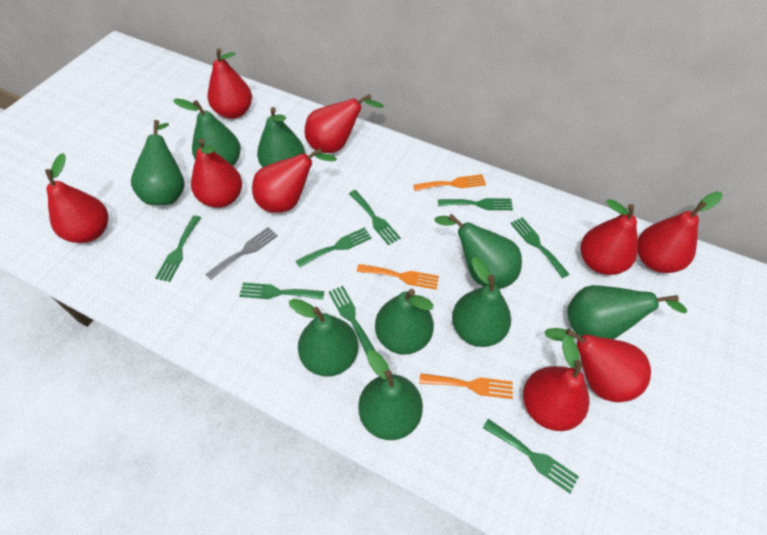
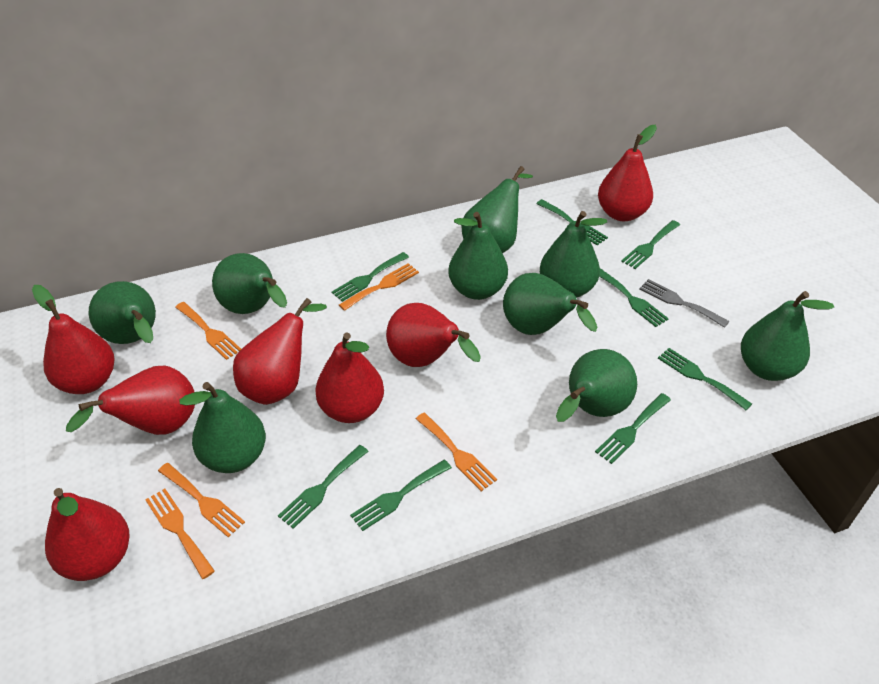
orange fork: [357,264,439,290] [413,174,486,191] [419,373,513,399] = 3 -> [145,489,215,579] [158,463,245,537] [175,302,241,360] [339,263,419,311] [416,413,497,491] = 5
red pear: [45,153,108,243] [191,138,242,208] [208,48,252,119] [252,148,337,213] [305,94,384,153] [523,335,589,431] [544,328,651,402] [581,199,638,275] [638,191,723,273] = 9 -> [32,285,115,394] [45,488,130,581] [66,366,195,435] [233,298,327,405] [315,332,384,423] [386,303,481,367] [598,125,657,221] = 7

